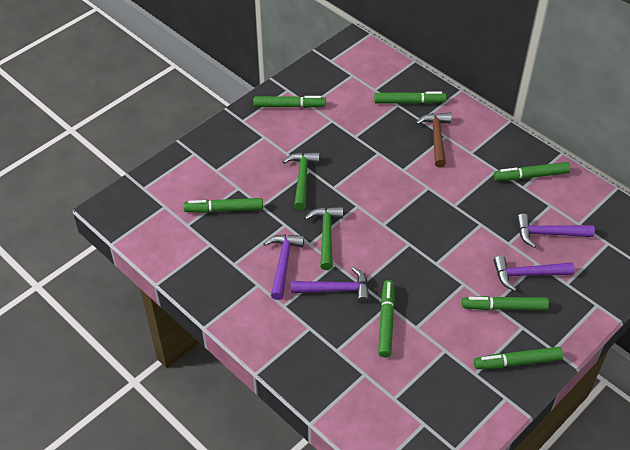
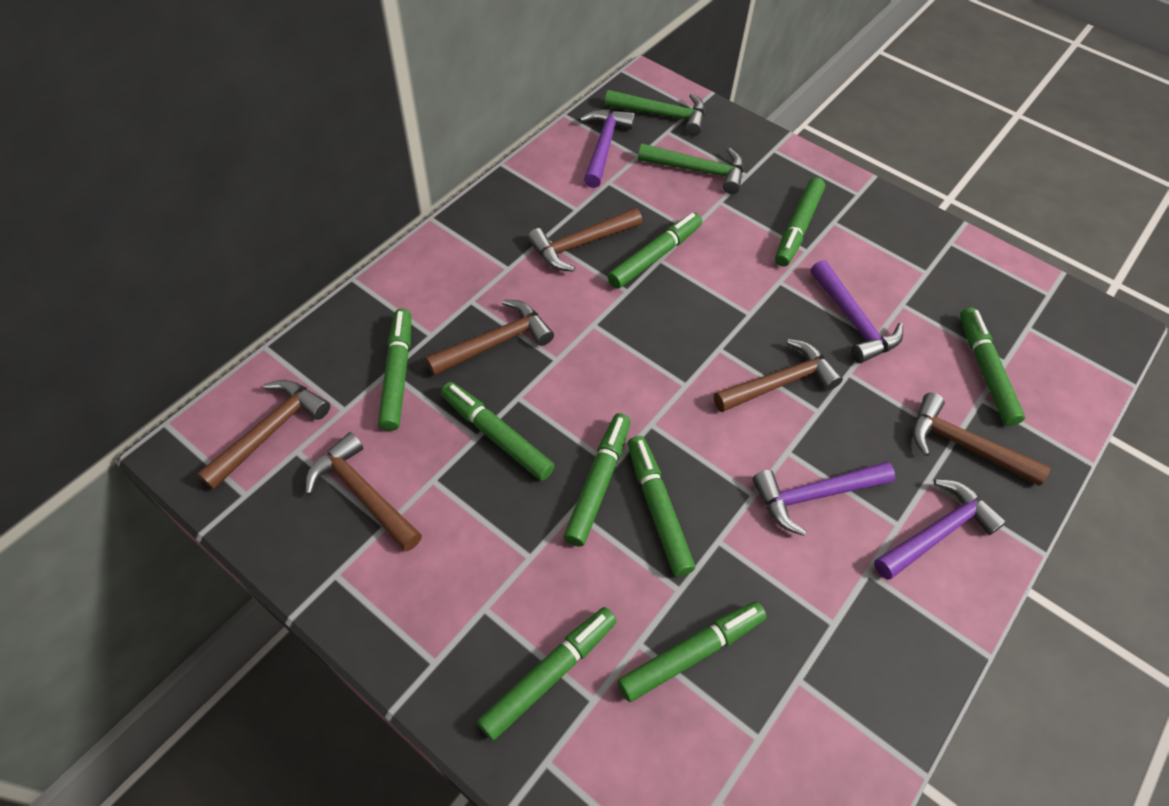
brown hammer: [416,113,451,167] = 1 -> [197,380,330,490] [305,432,422,552] [425,299,554,376] [527,208,642,272] [714,339,843,412] [912,393,1050,486] = 6
green marker: [184,198,263,213] [254,96,326,108] [374,91,447,104] [378,280,395,357] [462,296,549,310] [474,347,563,369] [494,162,570,181] = 7 -> [378,309,411,431] [441,382,555,481] [477,607,617,741] [563,413,631,547] [608,213,702,289] [617,601,767,702] [628,436,695,576] [775,177,825,267] [960,308,1025,426] = 9

